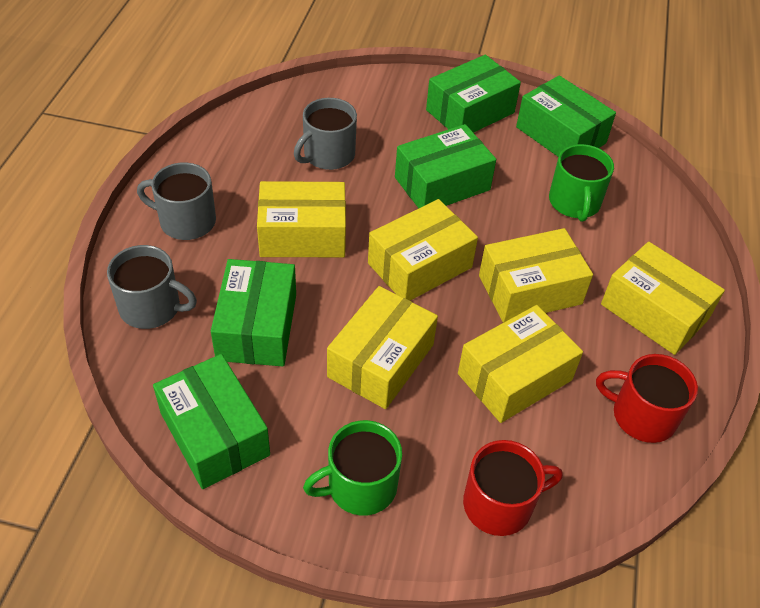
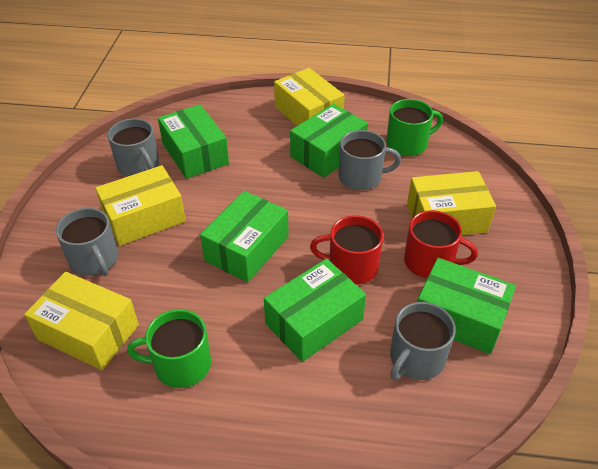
grey mug: [107,245,197,329] [137,162,216,240] [294,98,357,170] = 3 -> [56,208,118,276] [108,118,159,176] [339,130,401,190] [390,302,456,380] = 4
yellow box: [257,181,346,257] [327,286,438,409] [368,199,478,301] [458,305,583,423] [479,228,593,323] [601,242,725,355] = 6 -> [24,272,139,370] [95,165,186,246] [274,68,345,126] [407,171,496,235] = 4

